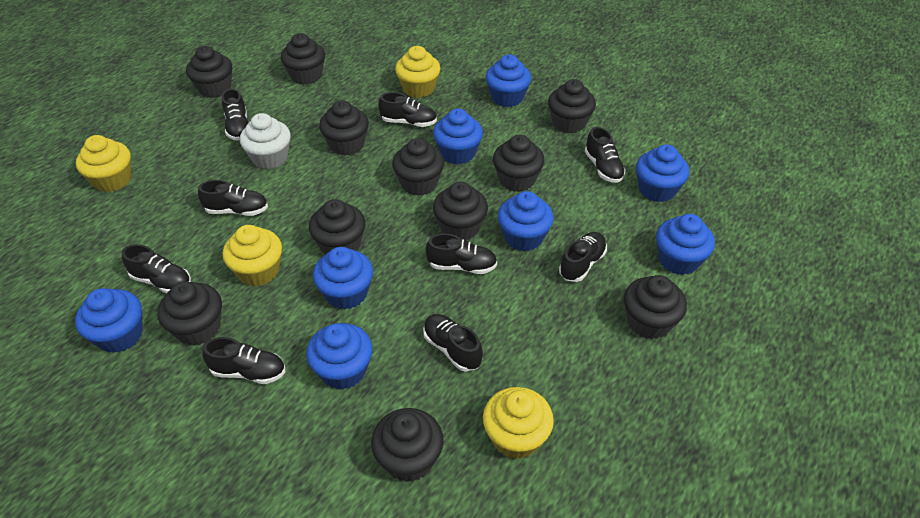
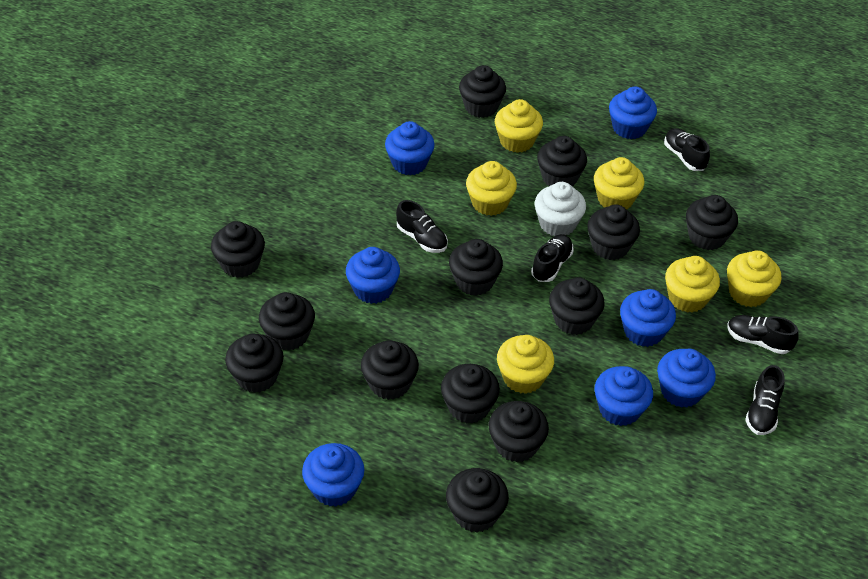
black cupcake: [157,281,222,346] [186,46,232,98] [281,33,325,85] [309,199,365,255] [319,100,369,156] [371,408,444,482] [392,138,444,196] [433,182,488,240] [493,135,545,192] [548,79,596,133] [624,275,687,339] = 11 -> [211,221,265,278] [225,334,284,393] [259,292,315,351] [361,341,419,400] [441,364,500,423] [446,468,509,532] [449,239,503,296] [459,65,506,118] [489,401,549,462] [537,136,587,186] [549,277,605,335] [587,204,640,260] [686,195,738,250] = 13
black shoe: [122,244,191,293] [198,180,268,216] [202,337,285,384] [222,89,249,141] [379,92,437,127] [423,314,483,371] [426,234,497,274] [559,232,607,282] [585,127,626,183] = 9 -> [396,200,448,253] [531,234,574,282] [664,128,710,171] [727,315,799,354] [745,365,785,435] = 5
blue cupcake: [75,288,143,353] [306,323,372,390] [313,247,373,309] [433,109,483,164] [485,54,531,107] [498,191,554,251] [636,144,689,202] [656,214,715,275] = 8 -> [302,443,364,507] [346,247,400,304] [385,121,435,175] [594,366,653,426] [609,86,657,139] [620,289,676,347] [657,349,716,408] = 7
yellow cupcake: [76,135,131,192] [223,225,282,286] [395,46,440,98] [483,387,554,459] = 4 -> [466,161,517,216] [495,99,543,153] [497,335,554,394] [594,157,644,210] [665,256,720,313] [727,250,781,307] = 6

